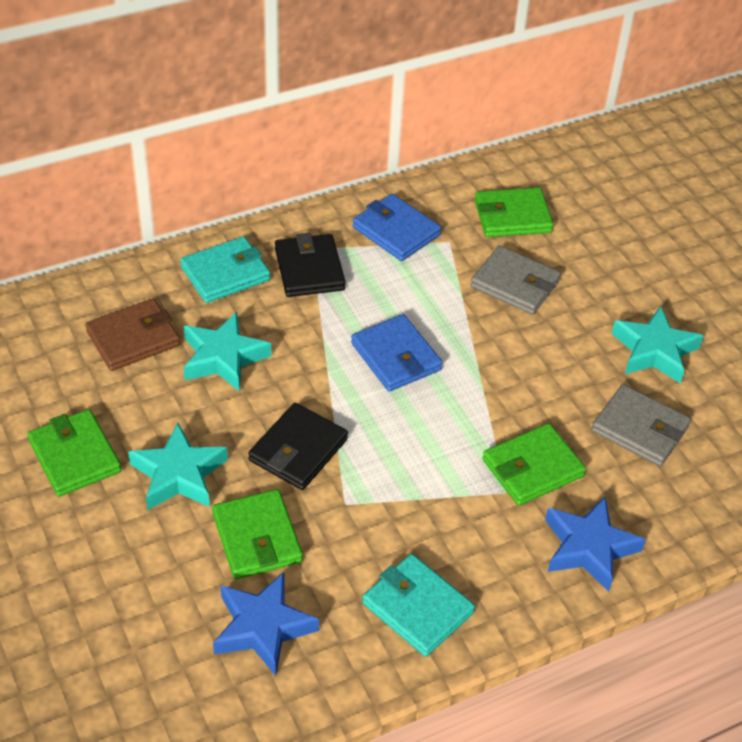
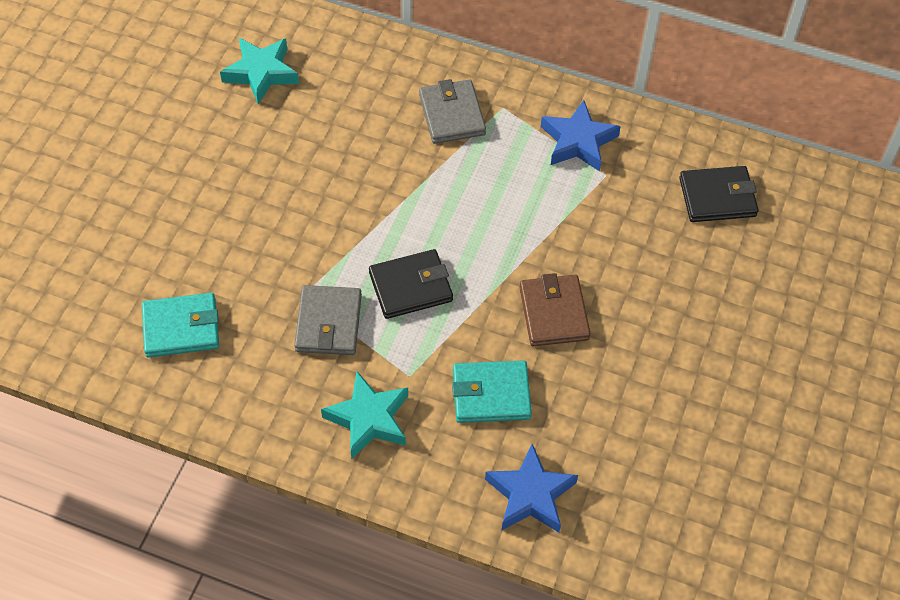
blue wallet: [351,314,443,392] [353,194,441,261] = 2 -> none = 0
green wallet: [27,409,122,497] [212,489,303,579] [475,187,554,237] [482,423,586,506] = 4 -> none = 0
turquoise star: [128,423,228,510] [183,312,271,391] [611,306,703,384] = 3 -> [220,38,299,104] [321,371,408,459] = 2

